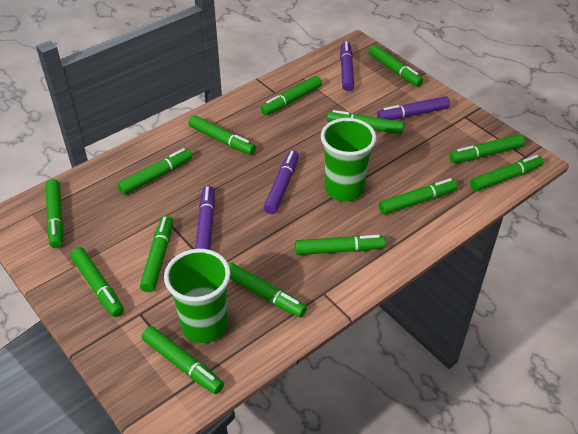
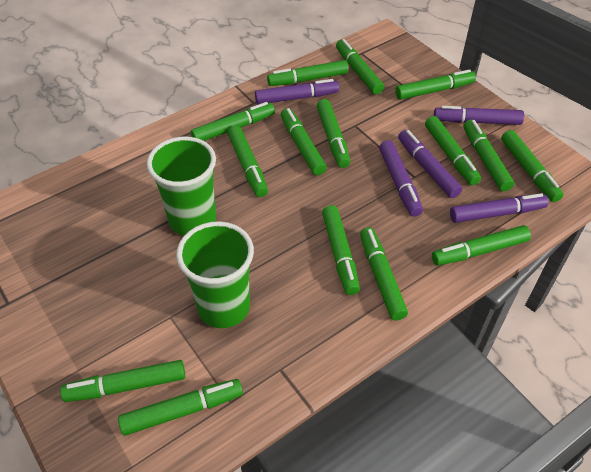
green marker: [45,179,63,248] [70,247,124,317] [117,148,192,195] [140,216,173,292] [142,326,224,394] [189,116,256,155] [228,262,307,317] [261,76,322,115] [295,235,385,255] [327,110,404,134] [368,44,423,87] [379,178,457,215] [449,134,525,163] [470,155,543,191] = 14 -> [60,360,185,402] [118,379,243,436] [191,102,275,141] [228,126,268,197] [267,60,349,86] [281,108,327,175] [317,99,350,168] [322,205,360,295] [336,39,384,94] [360,227,408,321] [395,69,476,100] [425,116,481,185] [432,225,531,266] [464,120,514,191] [501,130,564,202] = 15
purple marker: [195,186,215,250] [263,150,299,214] [340,41,354,91] [377,96,450,120] = 4 -> [255,79,339,105] [379,140,423,217] [398,130,462,198] [434,106,524,125] [450,193,549,223] = 5

